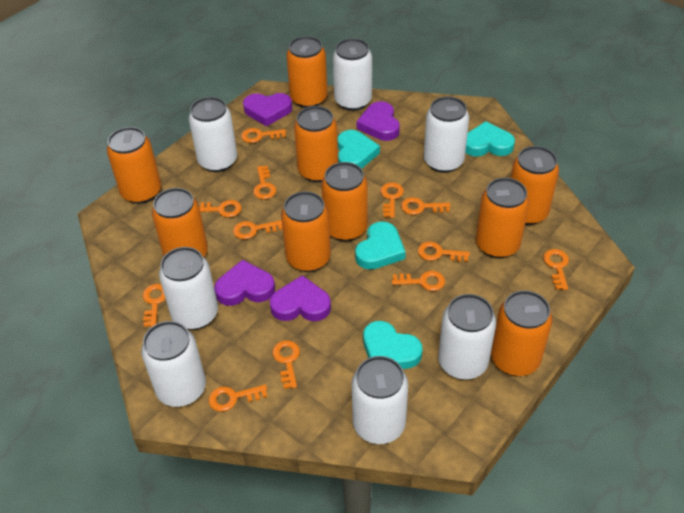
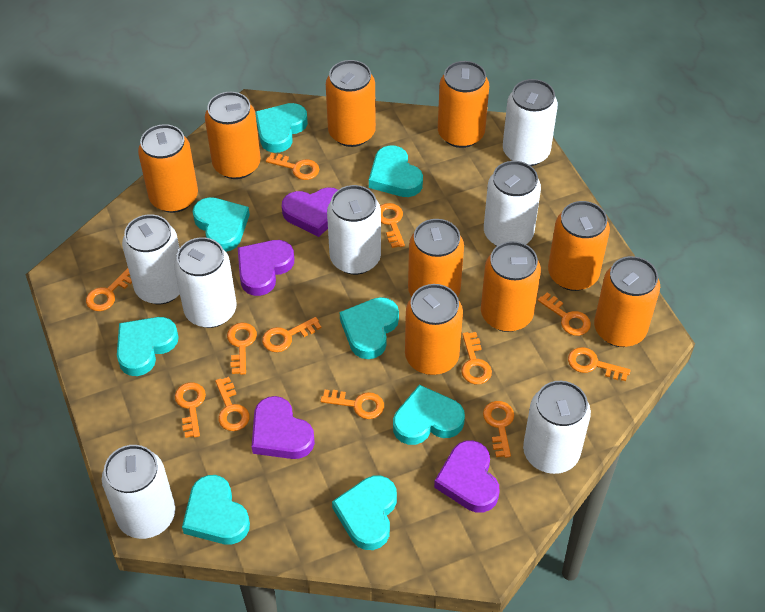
turquoise heart: [338,130,380,169] [355,221,406,270] [363,321,422,369] [465,121,515,157] = 4 -> [117,317,179,376] [182,475,250,544] [193,197,250,252] [255,103,308,153] [332,476,397,550] [340,297,399,359] [369,145,423,197] [393,385,465,445] = 8

